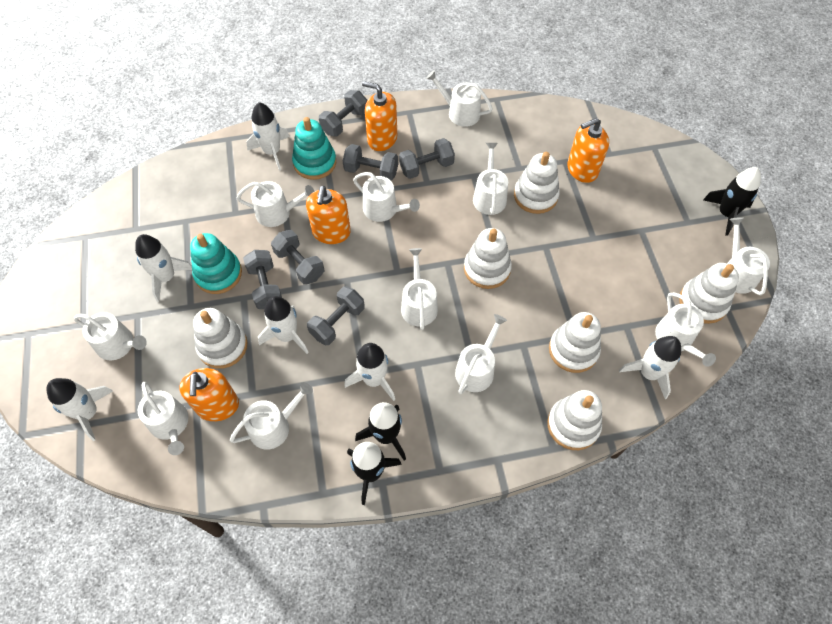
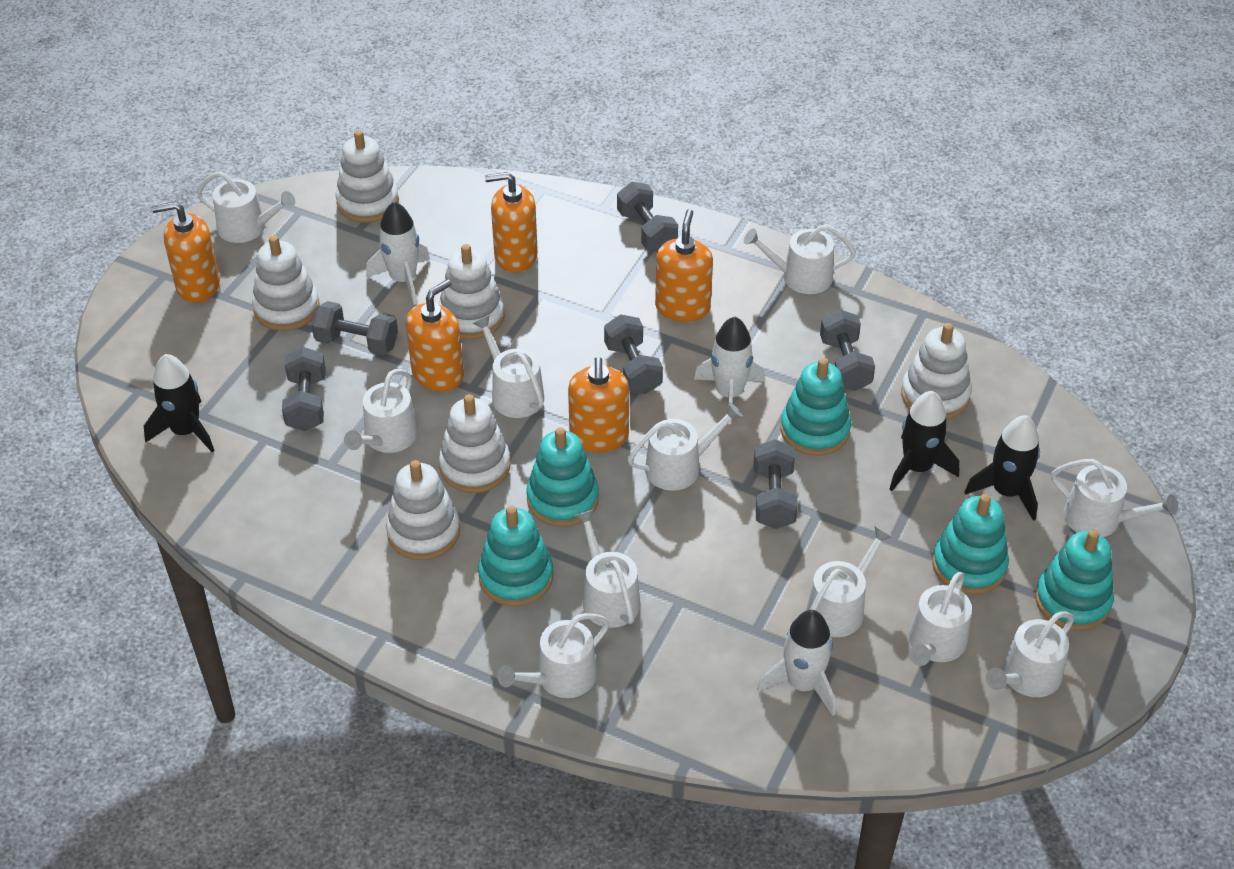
orange soap dispenser: [179,368,239,421] [306,186,351,244] [362,81,397,151] [567,118,609,183] = 4 -> [152,202,220,303] [406,279,464,392] [485,172,538,273] [568,357,629,452] [655,209,713,322] = 5
turquoise stacking toy: [190,233,242,294] [292,117,336,180] = 2 -> [478,506,553,606] [526,427,599,527] [780,358,851,456] [932,494,1009,595] [1035,530,1114,631] = 5
white rocket: [46,378,113,441] [135,234,192,302] [246,102,290,171] [258,296,309,354] [344,343,395,401] [619,336,681,399] = 6 -> [366,202,430,305] [694,317,765,424] [757,610,836,716] = 3

